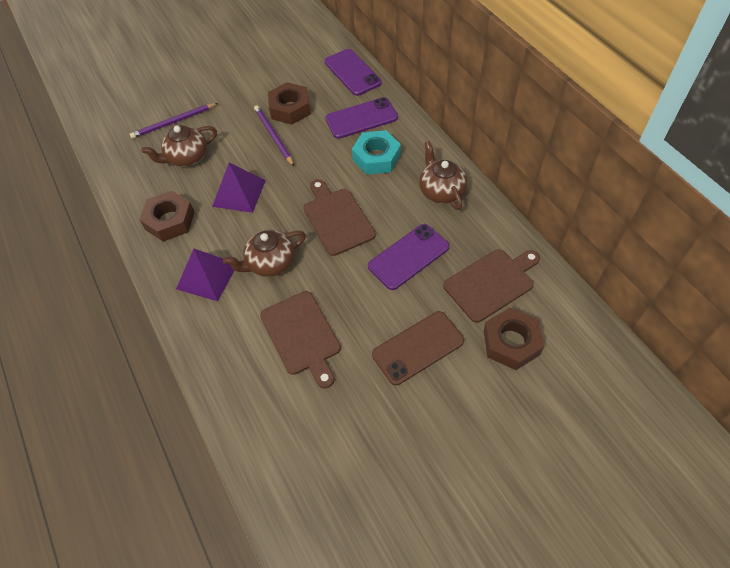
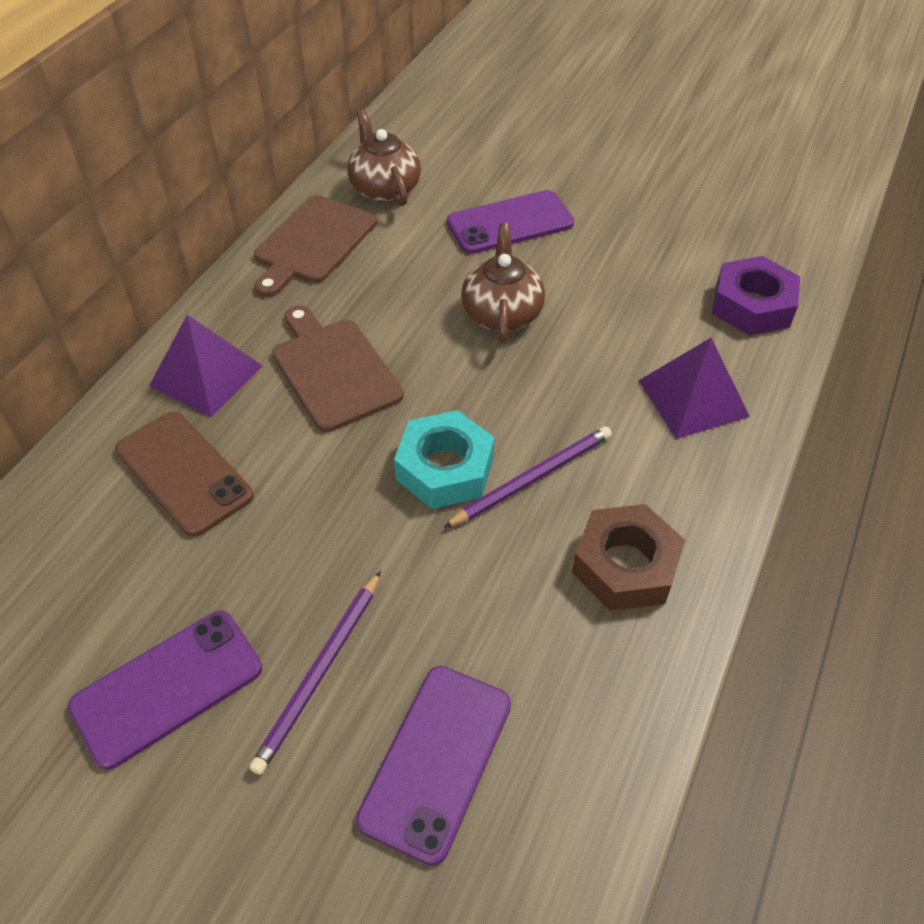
brown cutting board: [260,291,341,389] [303,179,376,256] [443,249,540,323] = 3 -> [254,195,377,297] [272,305,404,432] = 2
brown nut: [139,191,195,242] [268,82,311,125] [484,308,544,370] = 3 -> [572,504,685,611] = 1
brown teapot: [141,125,217,167] [223,229,306,277] [419,141,468,210] = 3 -> [347,110,421,206] [461,223,545,343] = 2
purple nut: none = 0 -> [712,256,800,335] = 1

